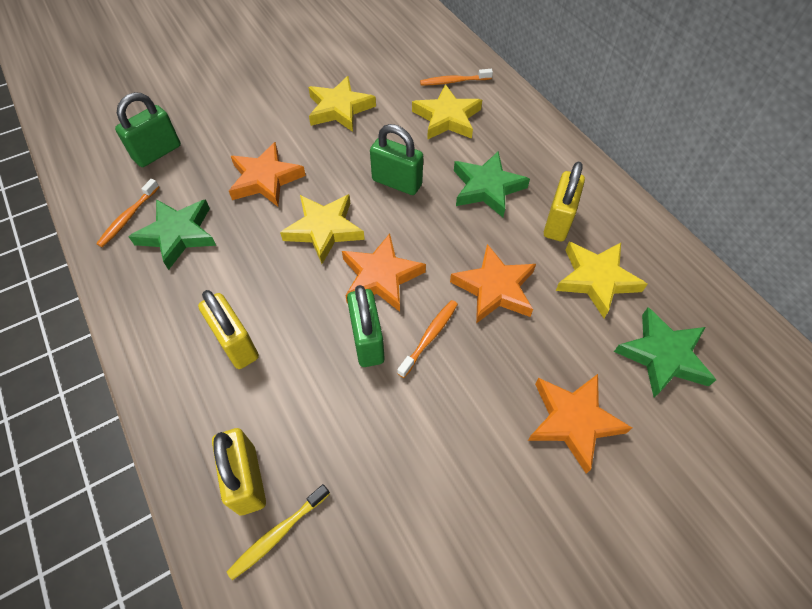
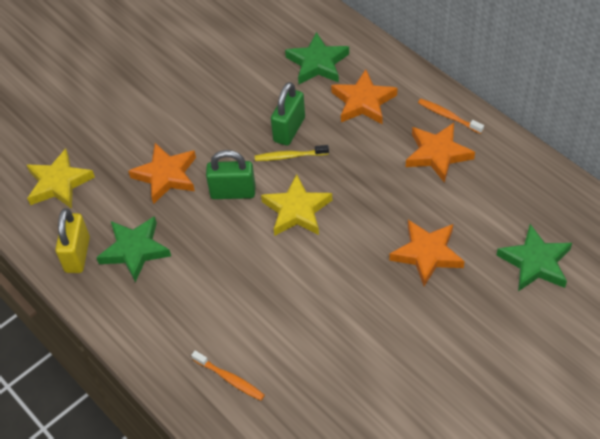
green padlock: [115,92,181,167] [347,285,385,367] [370,124,423,195] = 3 -> [206,150,256,199] [271,82,305,146] = 2
orange toothbrush: [96,179,159,247] [397,300,458,378] [420,69,493,86] = 3 -> [191,351,265,401] [418,99,484,134] = 2
yellow padlock: [198,290,259,369] [212,428,266,515] [544,162,585,242] = 3 -> [55,208,90,273] = 1
yellow star: [280,194,365,264] [308,76,376,132] [412,84,482,140] [556,242,648,318] = 4 -> [27,149,95,209] [261,174,332,236] = 2

